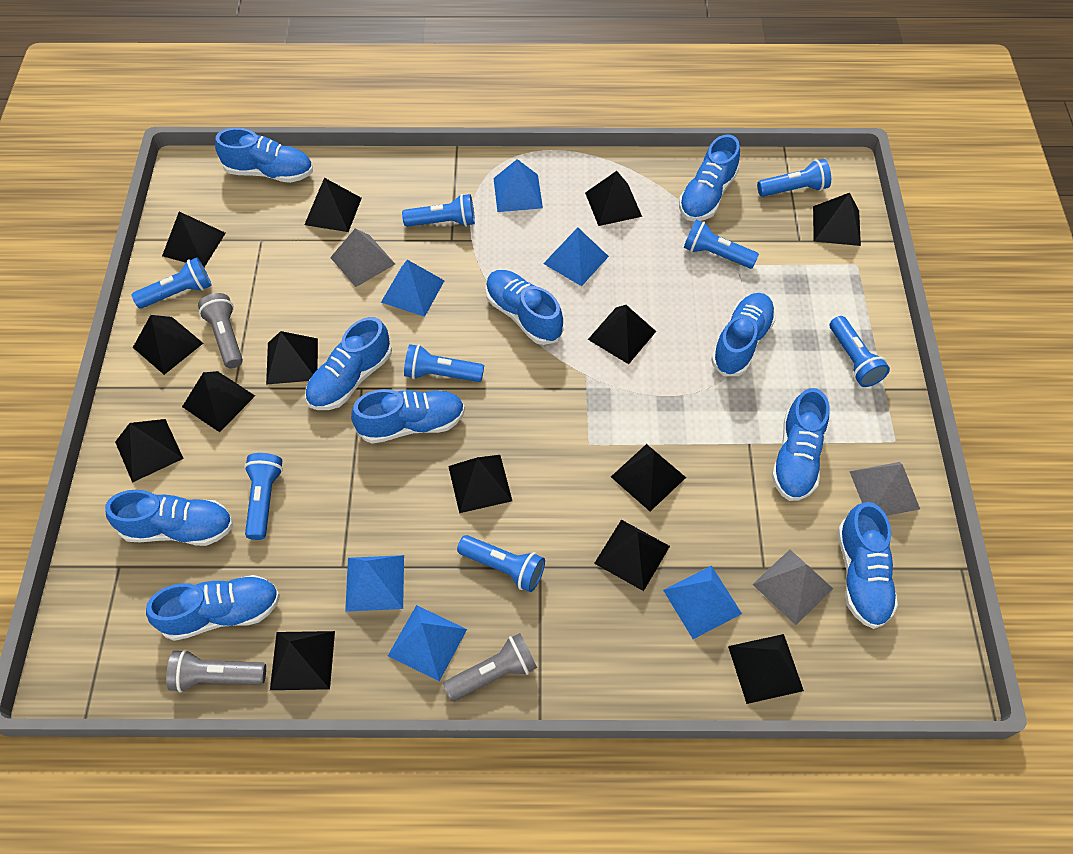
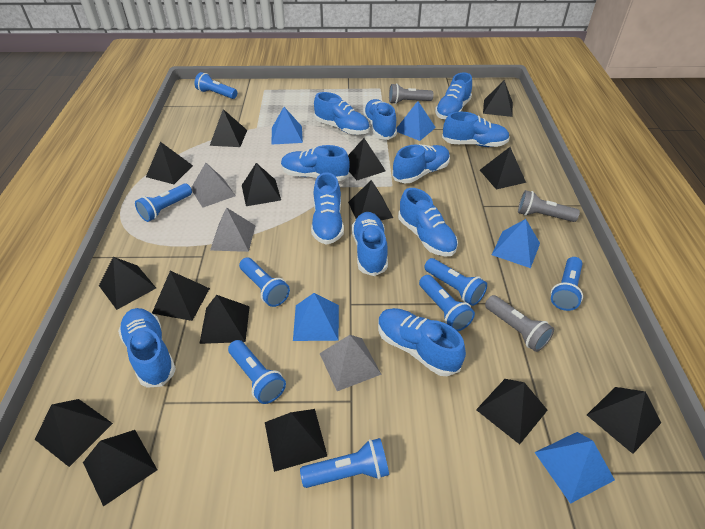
black pyramid: [115,419,184,483] [133,315,203,375] [162,212,226,267] [182,371,255,432] [266,331,318,385] [270,631,335,690] [304,178,362,232] [448,455,512,513] [585,171,642,226] [588,305,656,364] [594,520,670,591] [611,444,686,511] [728,634,804,704] [813,193,861,246] = 14 -> [35,399,113,467] [83,430,157,506] [99,257,156,310] [146,142,193,184] [152,271,210,321] [199,295,250,344] [210,109,247,147] [242,163,281,206] [265,409,327,472] [348,138,386,180] [348,180,393,220] [476,379,548,444] [480,147,526,190] [483,80,513,117] [587,387,661,454] = 15
blue pyramid: [345,555,404,612] [381,260,445,317] [388,605,467,681] [493,159,543,212] [543,228,609,286] [663,566,742,639] = 6 -> [271,107,303,145] [293,293,339,341] [396,101,436,141] [492,219,540,268] [534,432,615,504] = 5
blue shoe: [105,490,233,546] [146,575,280,641] [215,128,313,183] [305,317,392,410] [351,389,465,444] [485,270,564,345] [679,134,740,221] [711,293,776,376] [772,388,829,501] [837,502,898,629] = 10 -> [118,308,176,388] [281,145,350,181] [311,172,344,245] [314,92,370,135] [352,212,388,276] [363,99,397,140] [378,308,466,376] [392,144,450,183] [398,188,458,257] [435,72,472,119] [442,112,510,147] = 11

